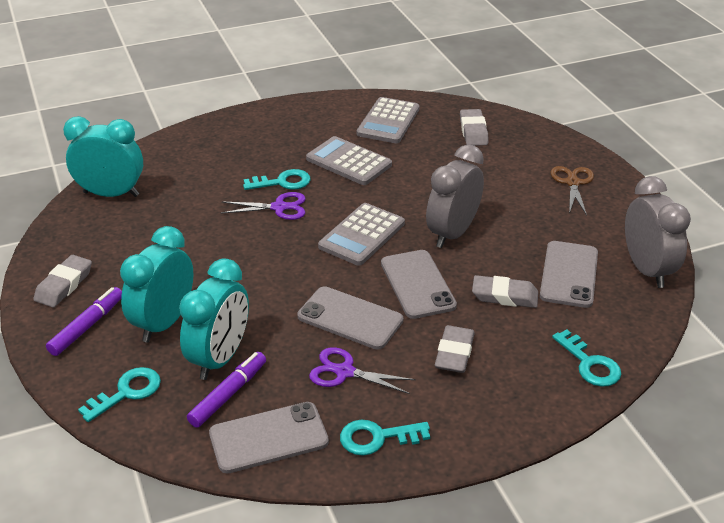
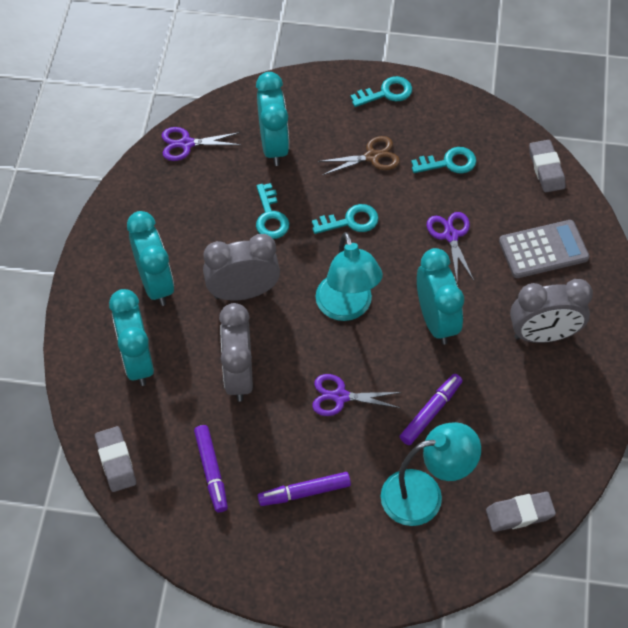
grey calculator: [306,136,392,185] [318,203,405,266] [357,97,420,143] = 3 -> [499,220,589,278] = 1
grey clock: [426,144,484,248] [625,176,691,288] = 2 -> [203,234,280,301] [219,303,253,402] [510,279,593,343] = 3
grey eraser: [34,255,92,307] [435,325,475,373] [460,109,489,146] [472,275,538,308] = 4 -> [95,426,136,492] [486,492,556,532] [529,140,566,192] = 3
grey phone: [209,402,329,474] [297,286,403,350] [381,250,457,319] [540,241,598,308] = 4 -> none = 0
purple marker: [46,287,122,356] [187,352,266,428] = 2 -> [194,425,228,513] [258,472,351,506] [400,374,463,445] = 3
purple scissors: [221,192,305,220] [309,347,416,394] = 2 -> [162,127,241,161] [312,374,402,416] [427,212,474,281] = 3
turquoise clock: [63,116,143,197] [120,226,193,342] [179,258,249,380] = 3 -> [109,289,154,386] [127,211,174,306] [256,72,289,166] [417,248,464,345] = 4
turquoise lamp: none = 0 -> [315,232,383,321] [381,422,481,526] = 2

